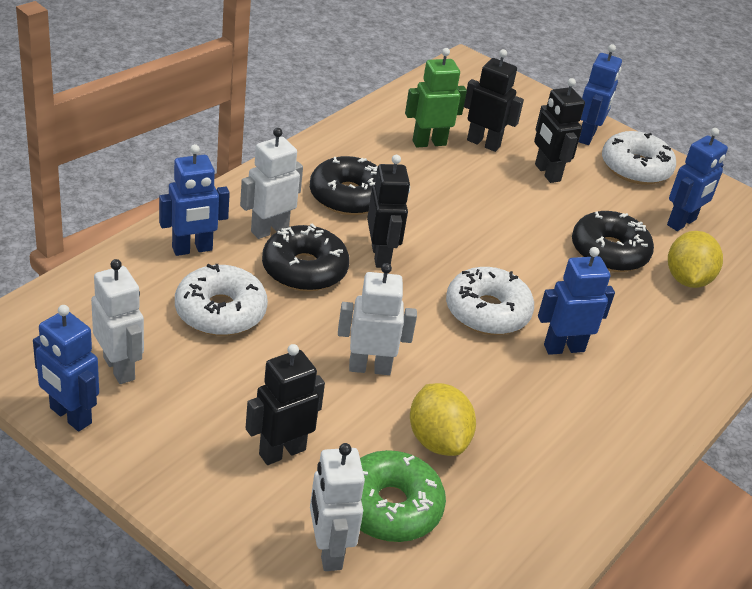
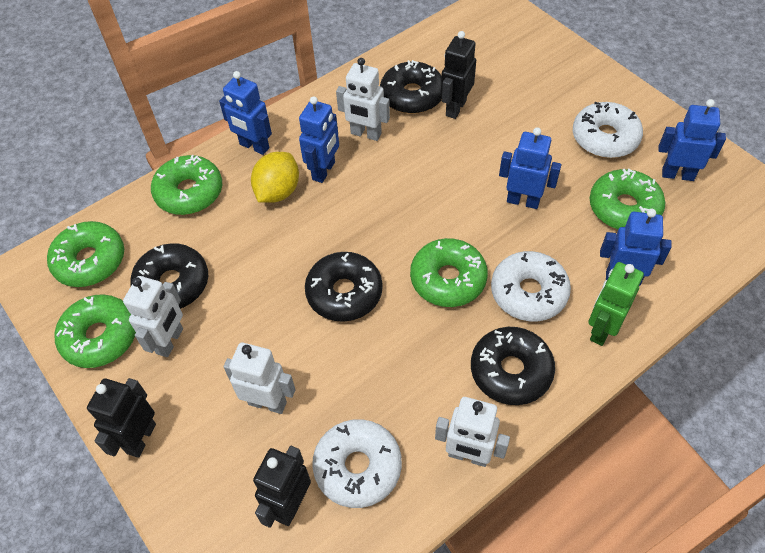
black donut: [262,224,350,291] [310,156,378,215] [572,211,654,272] = 3 -> [130,243,208,309] [305,252,383,322] [380,60,442,114] [471,327,555,405] = 4
black robot: [246,344,325,465] [367,155,410,268] [464,49,524,152] [534,78,585,183] = 4 -> [87,378,156,458] [253,446,311,528] [441,31,476,119] = 3
green donut: [360,450,446,542] = 1 -> [47,221,124,287] [55,294,136,368] [151,155,222,215] [410,238,488,307] [590,169,665,230] = 5
yellow lemon: [410,383,476,456] [668,231,723,288] = 2 -> [251,152,299,203] = 1

